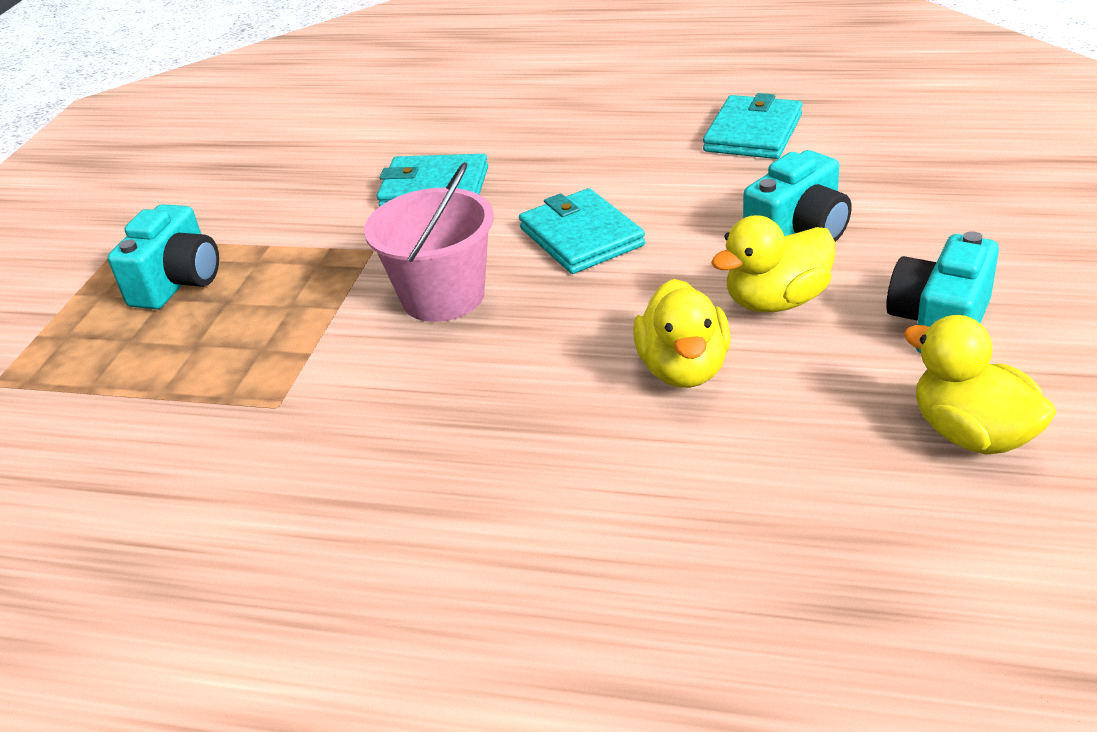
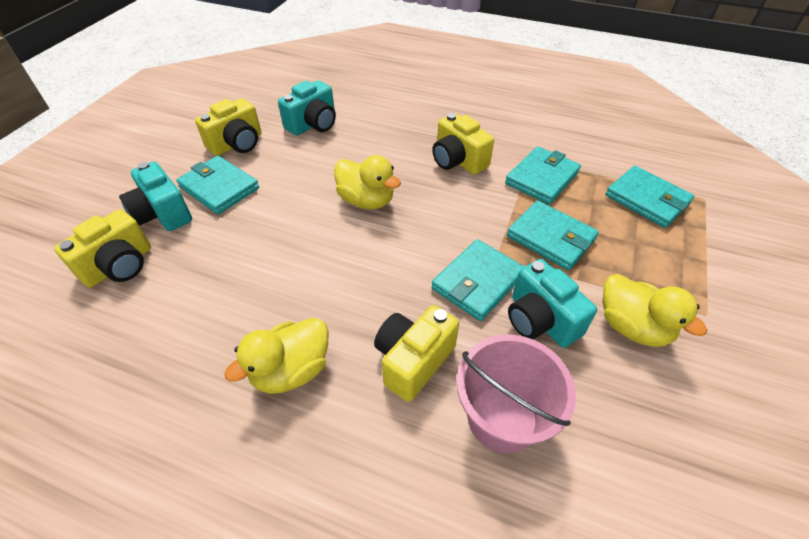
turquoise wallet: [377,154,488,207] [519,188,645,274] [703,93,802,159] = 3 -> [176,156,259,214] [431,239,525,321] [505,146,581,204] [507,200,599,270] [605,166,694,228] = 5
yellow camera: none = 0 -> [54,209,151,287] [195,98,261,156] [374,305,459,402] [432,113,494,175] = 4

